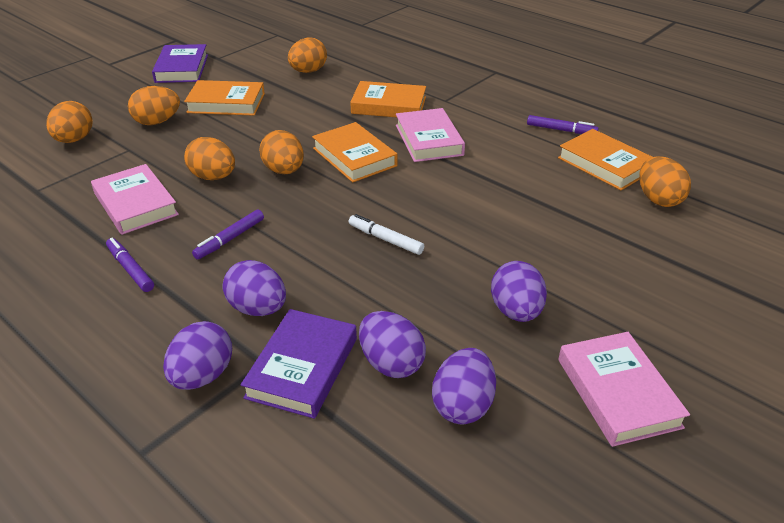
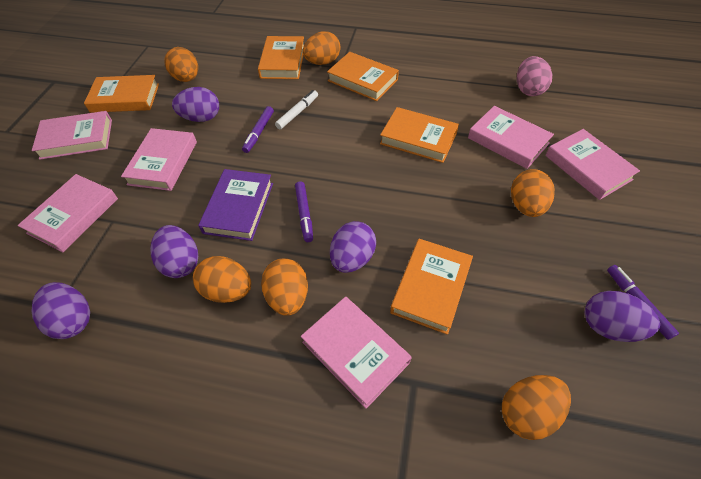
orange book: [184,80,265,116] [312,122,398,183] [350,81,426,117] [558,129,652,190] = 4 -> [84,75,159,113] [258,36,304,79] [327,52,399,101] [380,107,459,163] [390,239,473,335] = 5
pink book: [91,164,179,235] [396,108,465,162] [558,332,690,447] = 3 -> [17,174,118,252] [32,111,112,160] [121,128,197,191] [301,296,412,409] [468,106,554,169] [545,129,640,200] = 6
pink egg: none = 0 -> [517,56,552,96] = 1
purple book: [152,44,208,83] [241,309,357,419] = 2 -> [198,169,273,241] = 1

